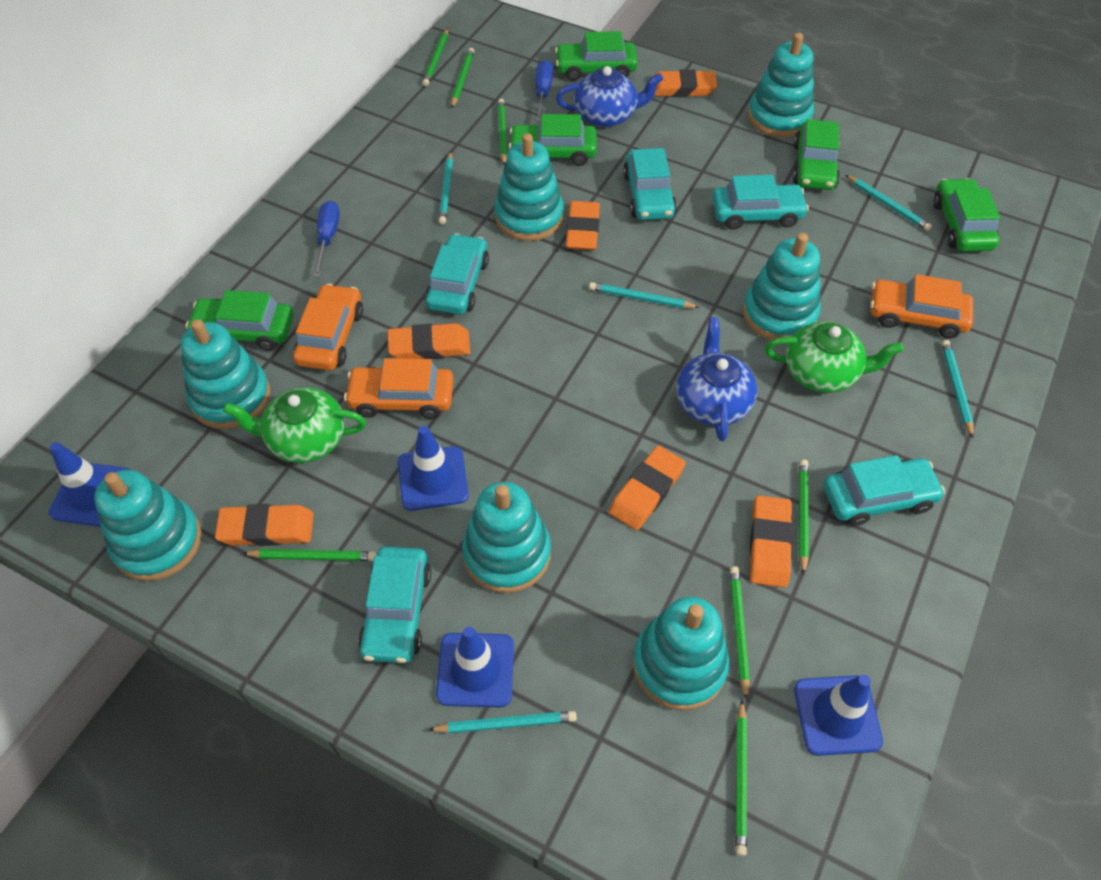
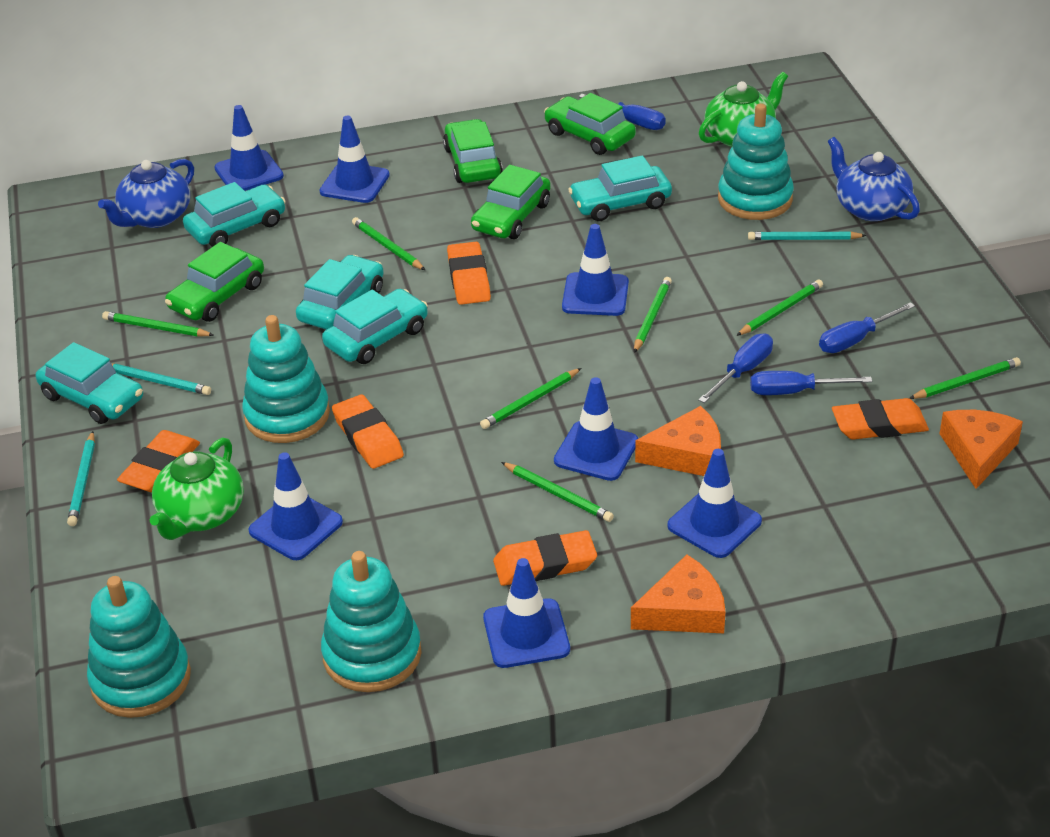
blue screwdriver: [313,201,340,277] [536,60,553,121] = 2 -> [578,94,666,130] [698,333,773,403] [750,371,872,395] [819,302,915,353] = 4
blue traffic cone: [49,442,131,527] [398,426,469,511] [436,627,514,707] [794,675,883,756] = 4 -> [214,105,284,191] [248,452,343,560] [320,116,390,203] [483,558,570,668] [554,377,638,481] [562,224,629,316] [667,449,762,558] = 7
green car: [186,290,294,351] [509,114,597,166] [555,31,638,81] [793,119,840,190] [933,178,1000,251] = 5 -> [165,242,264,322] [443,119,503,183] [471,165,551,239] [544,93,636,155] = 4
orange car: [293,284,363,370] [344,358,454,419] [870,274,973,338] = 3 -> none = 0
orange cheese: none = 0 -> [631,554,726,633] [635,406,721,476] [940,410,1023,489] = 3
orange eraser: [215,504,314,546] [388,323,470,359] [566,201,600,250] [609,446,686,530] [654,69,717,97] [750,495,793,588] = 6 -> [117,430,200,493] [332,394,404,469] [447,242,491,305] [493,530,597,586] [832,398,929,440] = 5
turquoise pencil: [428,711,577,733] [439,151,453,225] [589,282,700,308] [845,175,932,231] [941,340,974,438] = 5 -> [67,431,95,526] [112,364,211,395] [748,231,867,240] = 3
turquoise stacking toy: [94,470,201,581] [180,319,270,429] [462,482,551,593] [494,133,564,241] [633,597,729,711] [743,233,821,340] [748,33,814,138] = 7 -> [87,576,191,718] [242,315,330,443] [321,551,422,692] [718,103,794,220] = 4

